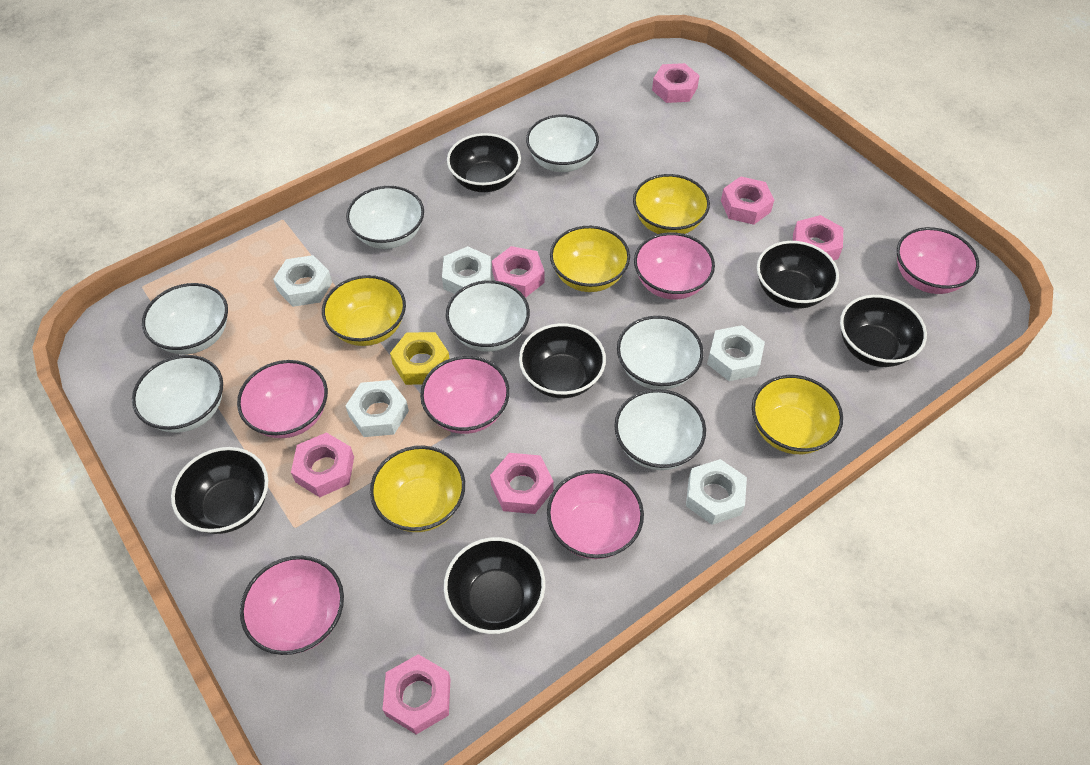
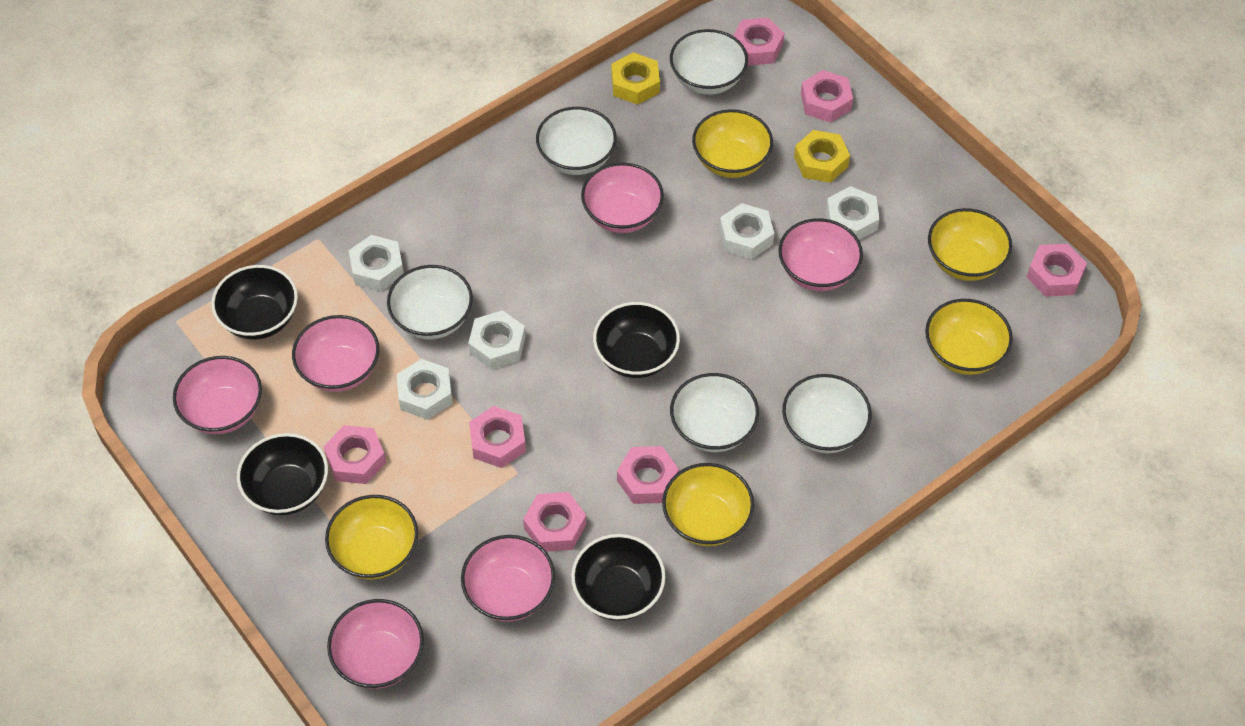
black bowl: [171,447,268,534] [444,537,545,634] [447,133,521,192] [519,323,606,398] [757,241,839,309] [840,295,927,367] = 6 -> [211,265,298,340] [237,433,328,515] [571,534,665,621] [593,302,680,378] = 4
white bowl: [132,355,223,433] [142,283,228,355] [346,186,424,249] [446,280,530,352] [526,115,599,172] [614,389,706,470] [617,316,704,390] = 7 -> [387,265,473,339] [536,107,617,175] [670,29,748,95] [670,373,759,452] [782,374,872,453] = 5
yellow nut: [390,332,450,385] = 1 -> [611,52,660,105] [794,130,850,183] = 2

